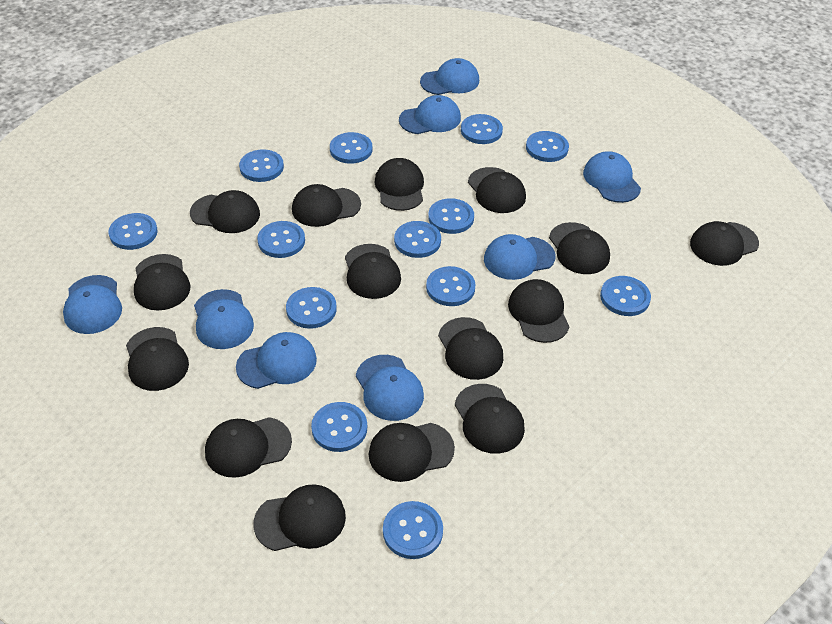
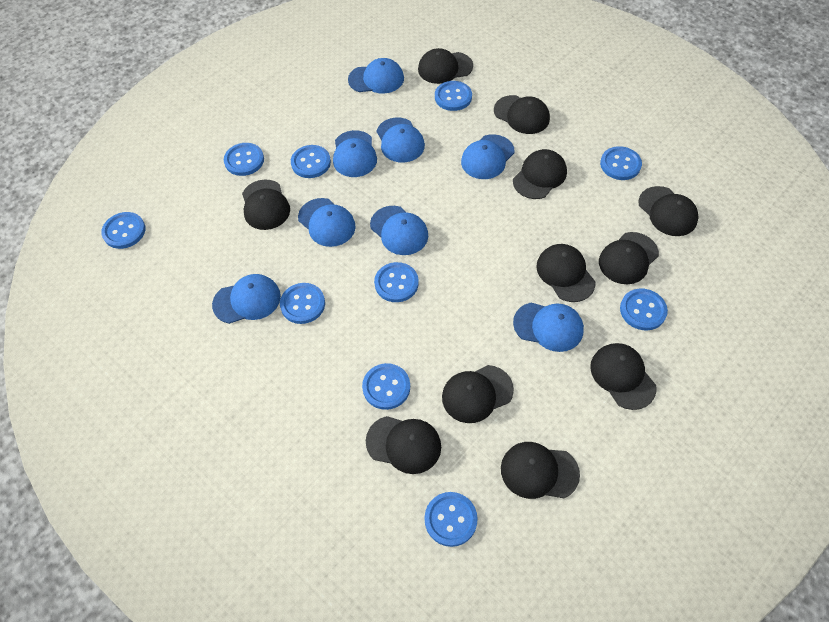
black cap: [126,327,189,391] [134,254,190,311] [190,190,260,233] [205,417,292,478] [253,484,346,551] [292,184,361,227] [345,244,401,299] [369,423,455,482] [375,158,424,211] [438,317,503,380] [455,384,525,454] [468,167,526,213] [508,279,570,343] [549,222,610,274] [690,221,759,266] = 15 -> [242,179,290,230] [366,416,441,474] [418,48,473,84] [442,365,514,423] [494,95,550,134] [501,442,580,499] [513,149,567,199] [536,244,596,302] [590,343,656,410] [599,232,659,284] [638,186,699,236] = 11
blue button: [109,213,158,250] [239,149,284,182] [257,221,305,258] [286,287,337,329] [311,402,367,452] [330,132,373,164] [383,501,443,559] [394,221,441,258] [426,266,475,306] [428,198,474,234] [461,114,503,144] [526,131,569,162] [600,276,651,316] = 13 -> [101,212,145,249] [224,143,264,176] [280,283,325,324] [291,145,331,178] [362,363,410,410] [374,262,419,302] [425,492,478,547] [435,81,472,111] [600,146,642,180] [620,289,668,330] = 10

